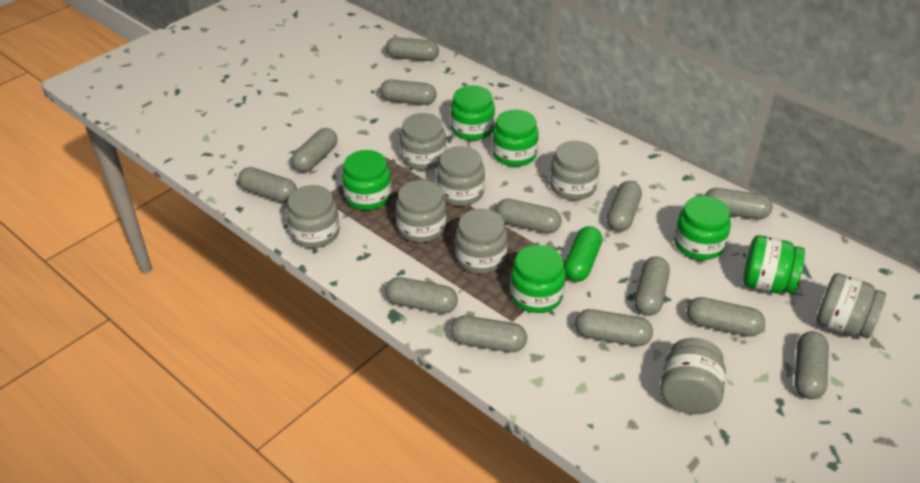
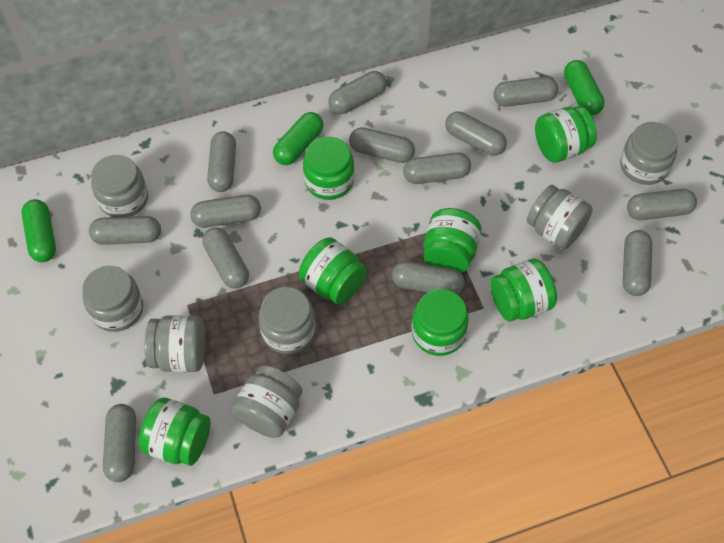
green capsule: [564,226,602,282] = 1 -> [21,199,56,262] [273,112,324,165] [564,60,605,115] = 3
green jar: [342,150,392,210] [451,85,495,140] [492,109,539,167] [510,245,566,313] [674,196,731,260] [743,235,805,294] = 6 -> [139,398,211,466] [299,238,367,305] [303,136,354,200] [412,289,469,356] [424,208,482,273] [490,258,557,321] [535,106,597,163] = 7
grey jar: [286,185,340,248] [396,180,446,243] [400,113,446,170] [437,146,485,206] [455,209,508,274] [550,141,600,200] [660,338,726,414] [816,273,886,339] = 8 -> [82,265,144,332] [91,155,148,217] [145,315,205,372] [232,366,303,438] [258,287,316,354] [527,185,593,249] [620,122,678,185] = 7

